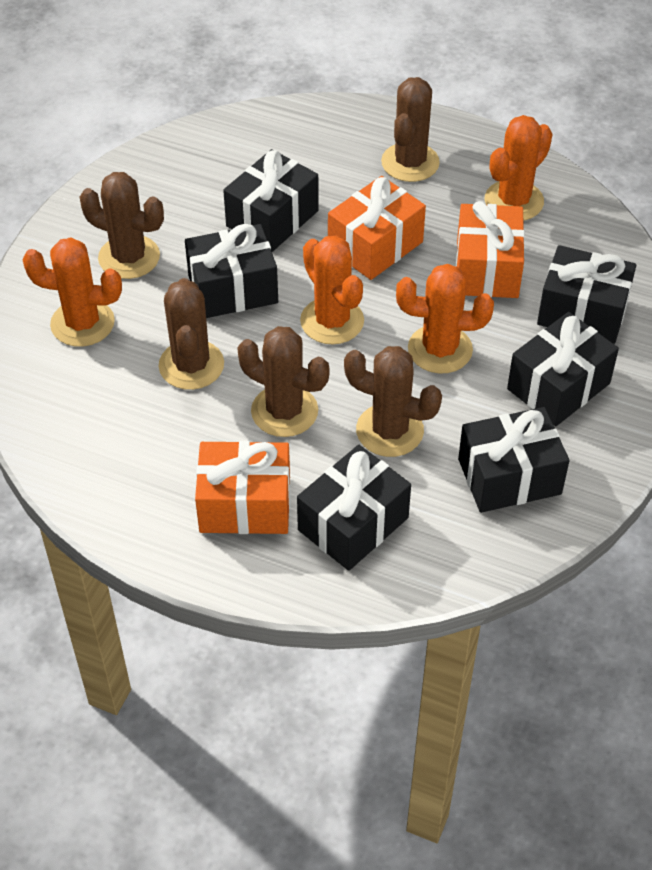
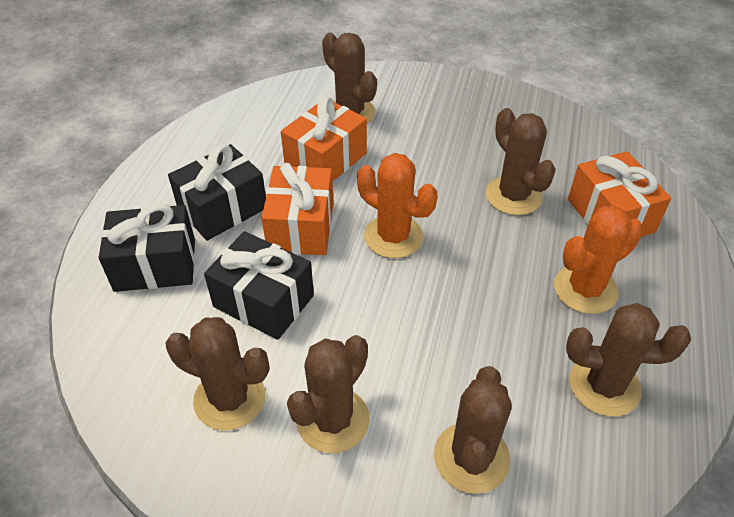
black gift: [185,224,278,318] [223,149,319,252] [297,445,411,571] [458,407,570,513] [507,312,619,426] [537,245,636,344] = 6 -> [99,203,195,292] [168,144,266,241] [204,231,314,340] = 3
brown cactus: [80,172,164,279] [159,278,224,390] [237,326,329,437] [344,346,442,457] [381,77,440,182] = 5 -> [166,317,269,431] [287,335,370,453] [322,33,377,124] [434,366,512,494] [486,108,556,215] [566,303,691,417] = 6
orange cactus: [23,237,122,347] [300,235,364,344] [396,264,494,374] [485,115,552,221] = 4 -> [357,153,437,258] [554,206,643,314] = 2

